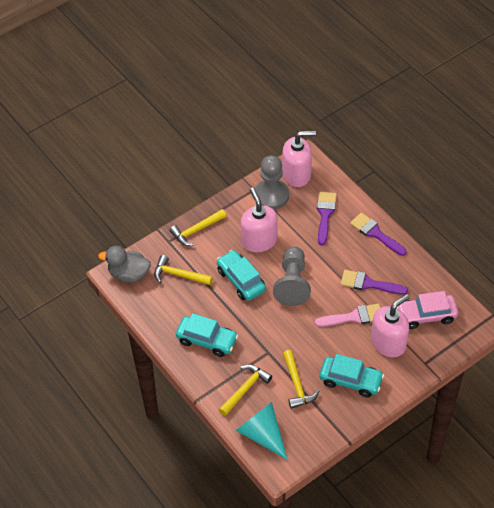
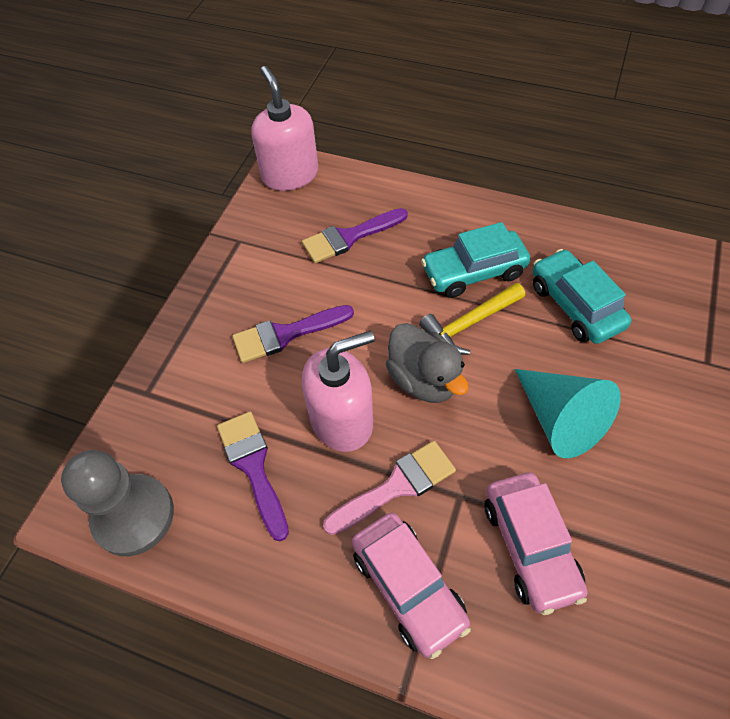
grey pawn: [255,155,289,210] [273,246,311,306] = 2 -> [61,450,174,556] = 1
pink car: [397,291,458,329] = 1 -> [352,513,471,659] [485,472,588,615] = 2
pink soap dispenser: [241,188,277,252] [282,131,316,187] [371,294,409,357] = 3 -> [251,66,318,191] [302,331,375,452] = 2
turquoise car: [176,313,238,357] [217,250,266,301] [320,354,384,397] = 3 -> [421,222,530,298] [533,249,631,344] = 2
yellow hammer: [154,255,213,285] [169,209,226,246] [219,365,272,416] [283,350,319,409] = 4 -> [419,283,525,355] = 1

